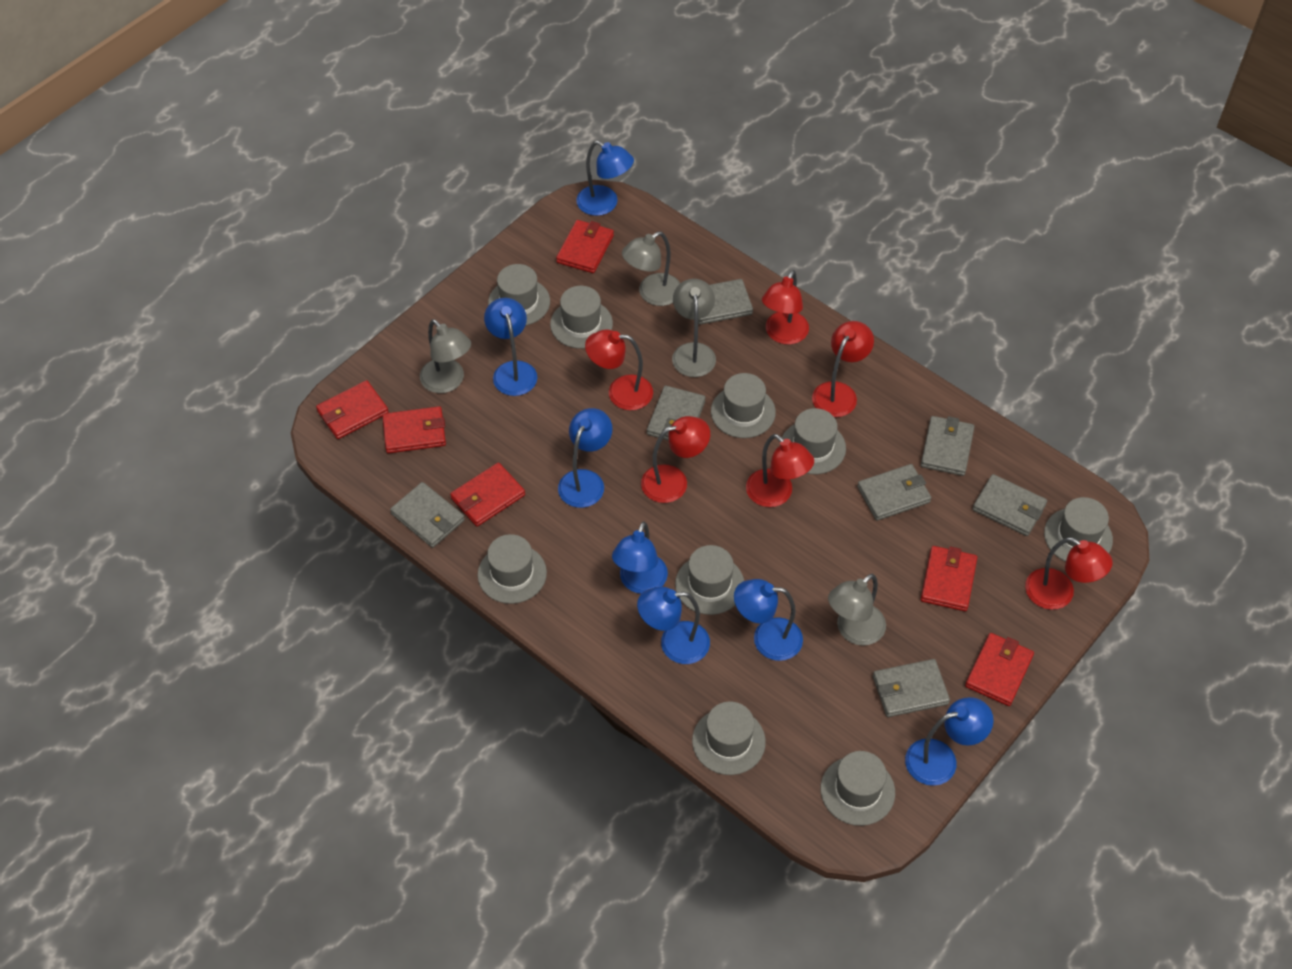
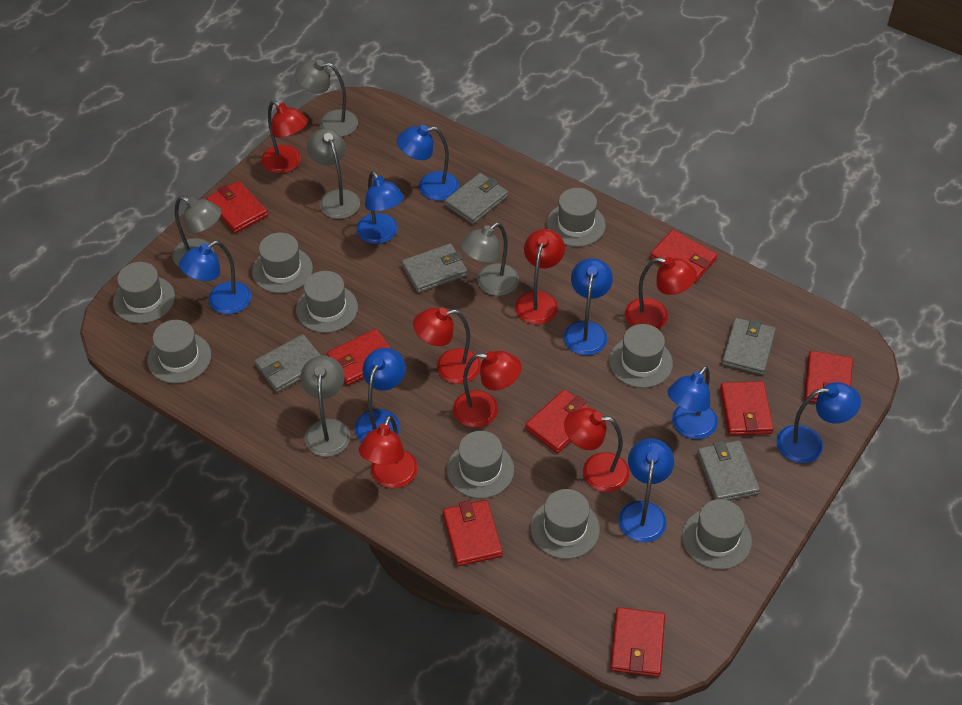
blue lamp: [484,298,537,396] [558,408,612,508] [576,141,634,216] [612,522,668,594] [637,587,710,664] [734,579,803,661] [905,697,994,786] = 7 -> [179,241,251,314] [355,348,405,442] [356,171,404,244] [397,125,459,201] [564,258,613,355] [618,438,674,542] [668,366,718,439] [777,382,861,463] = 8
grey lamp: [420,319,471,393] [622,231,680,306] [672,279,716,377] [828,574,886,646] = 4 -> [172,196,222,267] [295,59,358,137] [300,355,351,457] [307,129,360,219] [461,223,519,296] = 5
grey wallet: [390,482,465,548] [647,386,706,441] [698,279,753,325] [857,464,931,521] [873,659,950,717] [921,416,975,476] [973,474,1047,536] = 7 -> [255,334,321,392] [402,243,467,293] [445,173,508,224] [697,440,760,501] [722,318,776,375] = 5
red lamp: [585,330,653,410] [641,416,710,503] [746,434,814,507] [762,270,809,345] [812,321,874,417] [1025,537,1113,610] = 6 -> [261,100,308,173] [359,415,418,488] [413,308,481,384] [453,351,521,428] [515,229,565,324] [564,408,630,492] [625,257,697,329] = 7
red wallet: [316,380,389,439] [382,406,446,453] [450,462,525,527] [556,220,614,273] [921,546,977,611] [965,633,1034,706] = 6 -> [206,181,268,233] [327,329,390,385] [443,500,503,566] [525,389,590,453] [610,607,665,677] [650,230,717,283] [720,381,774,436] [804,351,853,403] = 8

